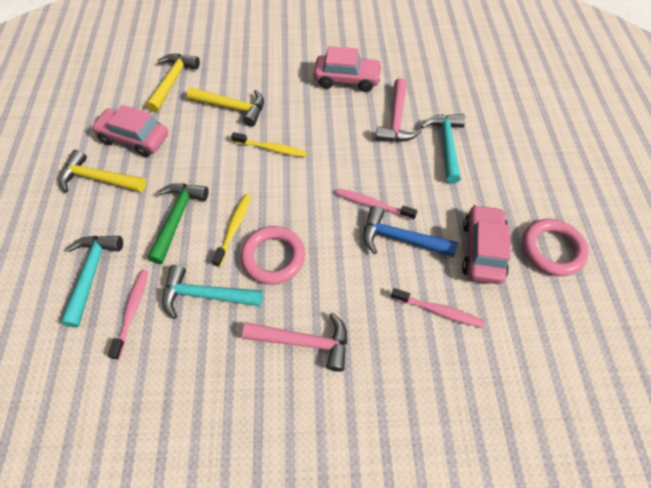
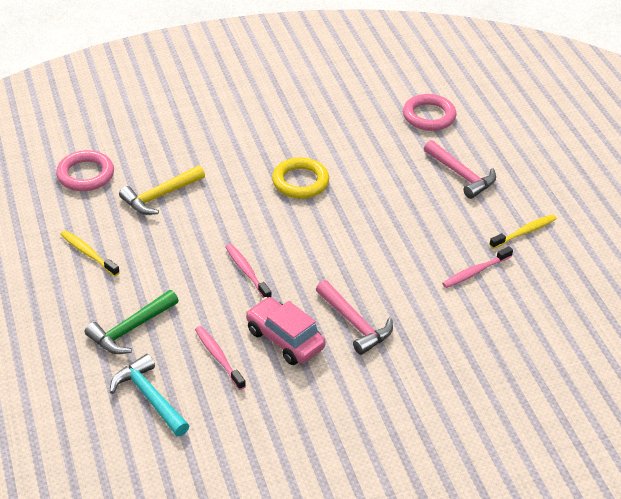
blue hammer: [363,206,458,257] = 1 -> none = 0
pink car: [91,105,168,157] [314,46,383,92] [462,204,510,284] = 3 -> [246,297,326,365] = 1
turquoise hammer: [60,236,123,327] [162,265,263,319] [421,114,466,184] = 3 -> [110,354,189,436] = 1
yellow hammer: [59,150,146,192] [146,54,200,112] [187,87,264,127] = 3 -> [119,165,205,215] = 1
yellow ring: none = 0 -> [272,157,329,199] = 1

